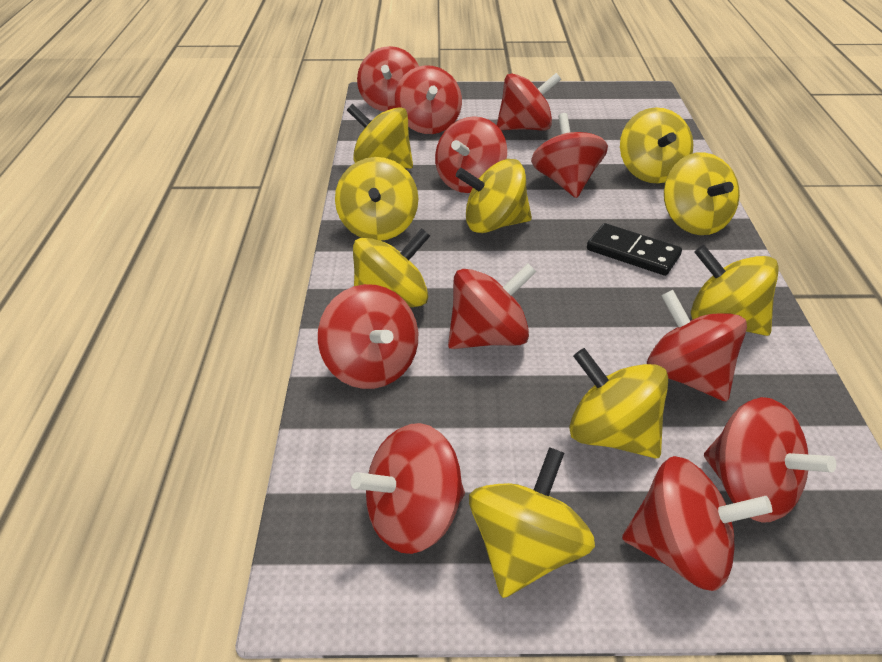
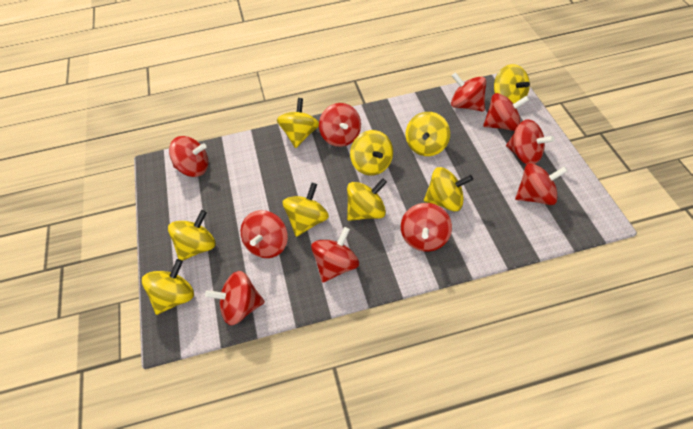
black domino: [587,223,682,276] = 1 -> none = 0
red spinning top: [318,284,418,389] [351,423,465,554] [357,46,419,112] [395,65,462,134] [435,116,507,193] [448,263,536,349] [497,73,561,130] [531,113,608,198] [622,456,772,591] [647,290,747,402] [704,397,836,523] = 11 -> [169,136,208,177] [205,271,265,325] [241,210,288,258] [311,227,359,283] [319,103,361,147] [401,203,452,252] [451,72,486,112] [483,93,529,131] [506,119,554,164] [515,163,568,205] = 10

